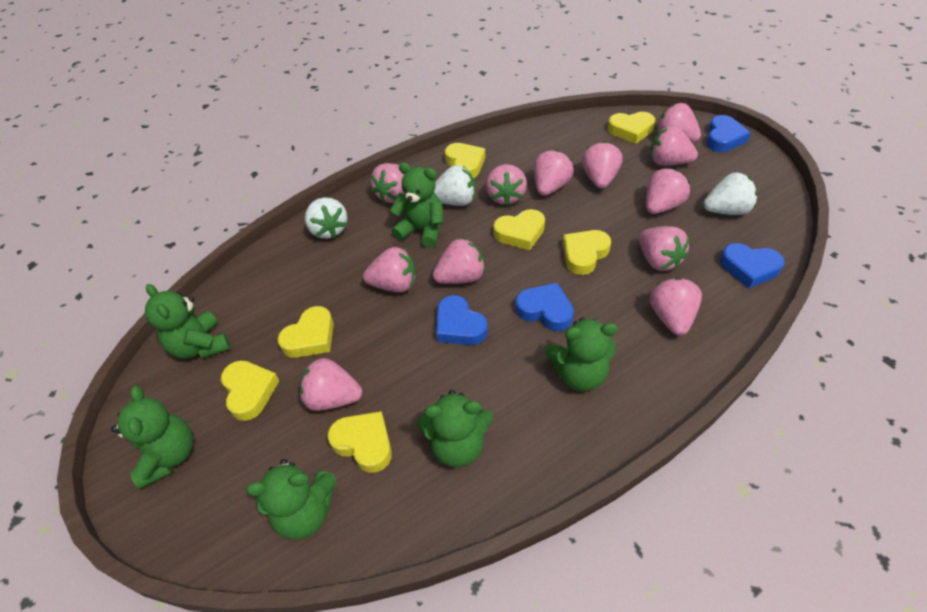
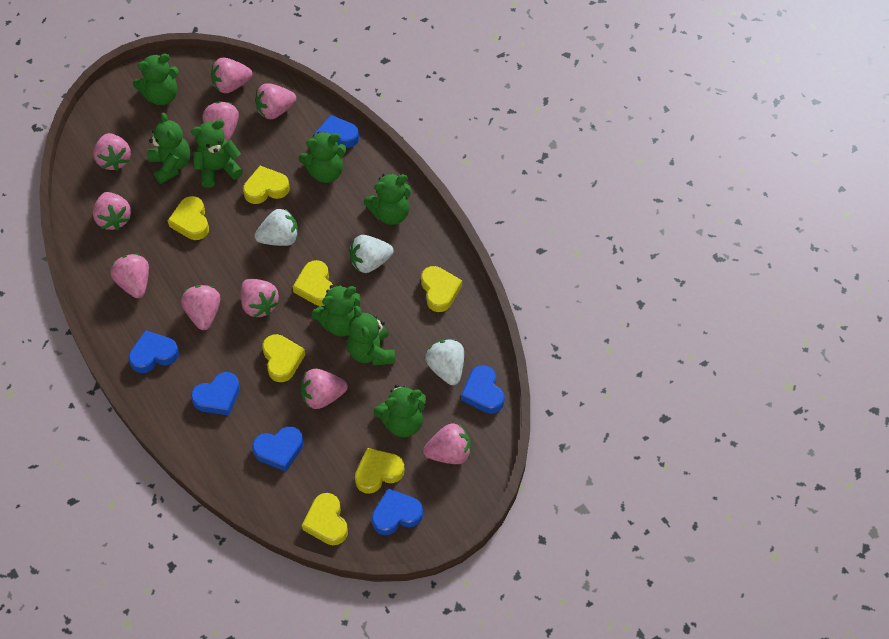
blue heart: [436,295,488,345] [515,283,574,331] [706,115,751,152] [720,243,785,288] = 4 -> [129,330,179,373] [191,372,240,416] [252,426,304,471] [315,115,359,148] [372,488,423,535] [461,365,505,414] = 6
green teddy bear: [111,386,193,489] [145,284,230,359] [246,459,336,540] [390,162,443,248] [417,390,493,467] [546,318,618,391] = 6 -> [133,54,179,105] [147,113,190,184] [191,119,243,188] [298,132,347,183] [312,285,361,337] [347,306,395,365] [364,173,411,225] [373,385,426,437] = 8
pink strawberry: [300,358,362,411] [363,247,416,292] [371,163,405,203] [433,238,485,284] [486,164,527,206] [534,150,574,196] [582,141,622,188] [639,226,689,271] [646,168,690,214] [650,126,698,165] [650,278,702,336] [656,103,701,143] = 12 -> [93,133,131,171] [93,192,131,230] [110,254,149,298] [181,285,220,330] [202,102,239,142] [211,58,252,93] [241,279,279,317] [255,83,296,119] [301,369,348,409] [423,423,471,464] = 10

